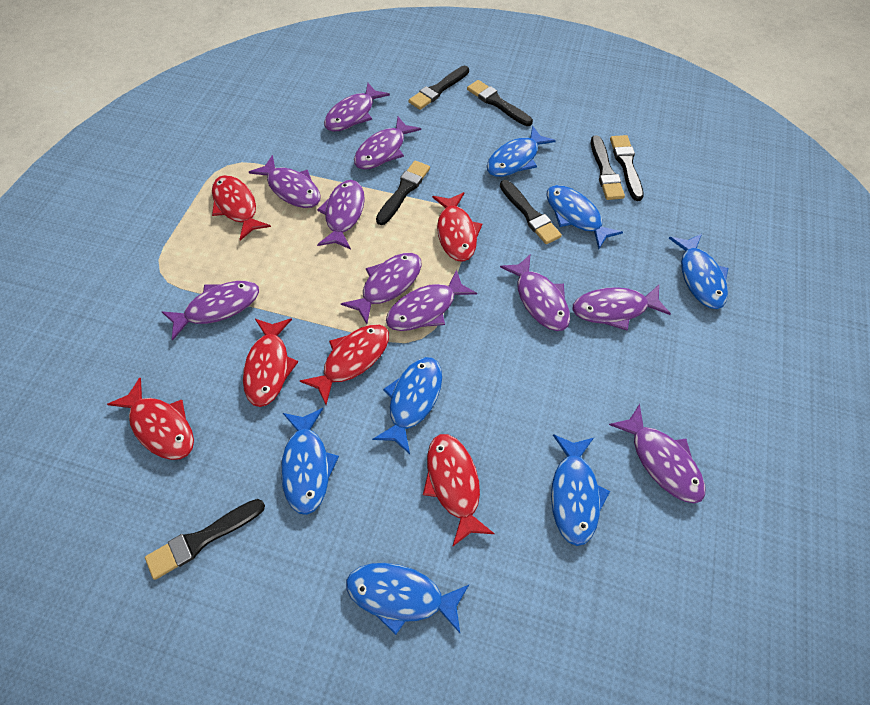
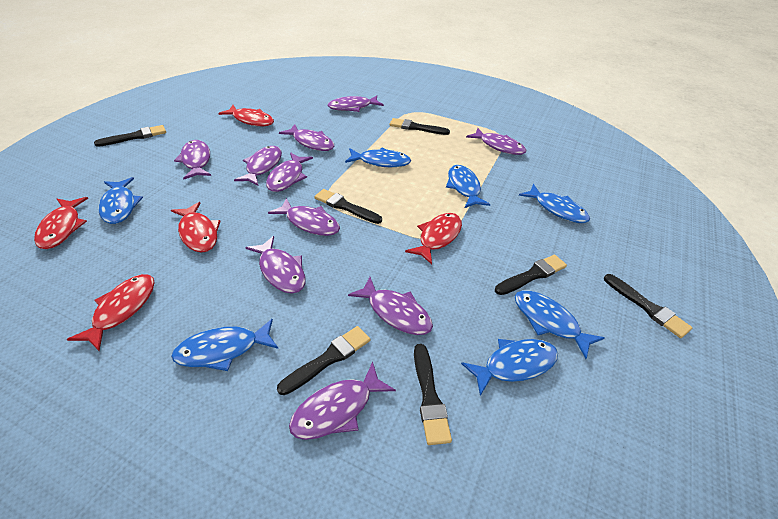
red fish: [107,378,194,460] [212,175,271,241] [243,318,298,407] [300,325,389,405] [423,434,495,547] [432,192,482,262] = 6 -> [34,197,88,249] [67,274,155,351] [171,202,221,253] [218,105,274,126] [405,213,462,265] = 5

